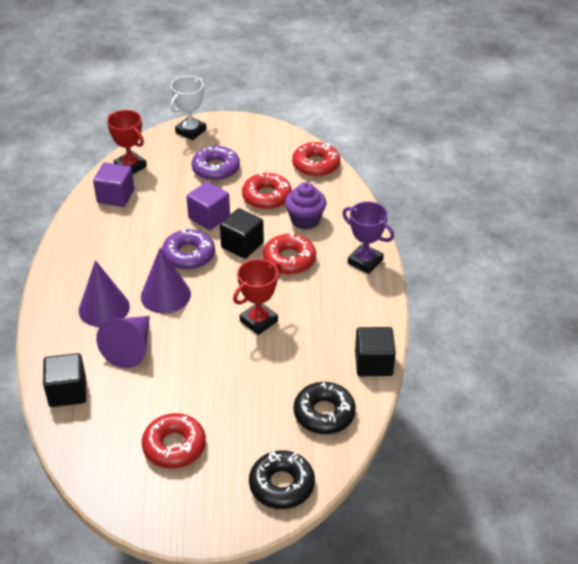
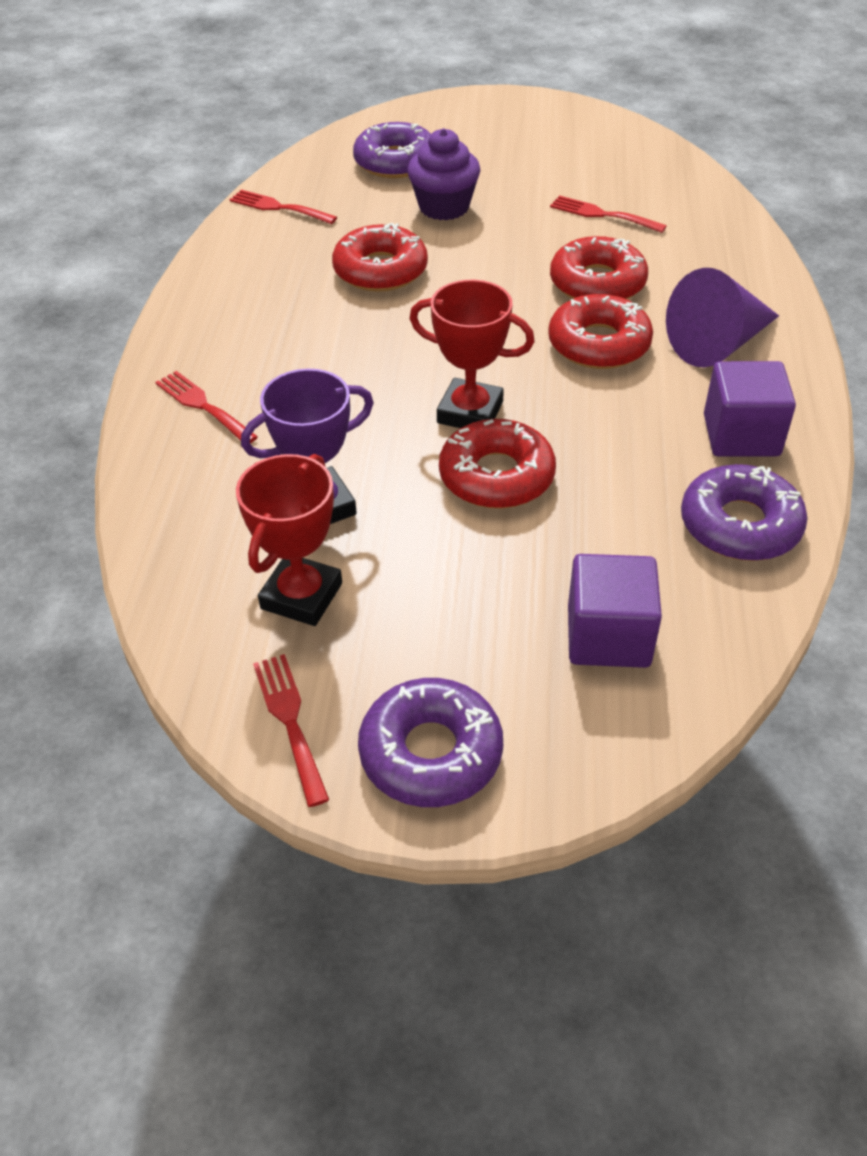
black cube: [43,353,86,407] [220,208,264,259] [355,327,396,376] = 3 -> none = 0
black donut: [249,450,315,509] [294,382,356,434] = 2 -> none = 0
purple cone: [79,260,130,327] [96,316,150,368] [141,247,191,313] = 3 -> [666,268,779,367] = 1
purple donut: [162,229,215,270] [192,146,240,181] = 2 -> [353,122,431,178] [358,678,503,807] [681,464,808,561] = 3
red fork: none = 0 -> [155,371,258,443] [229,190,337,224] [253,654,329,807] [550,195,667,233] = 4
white trophy: [170,76,206,140] = 1 -> none = 0

